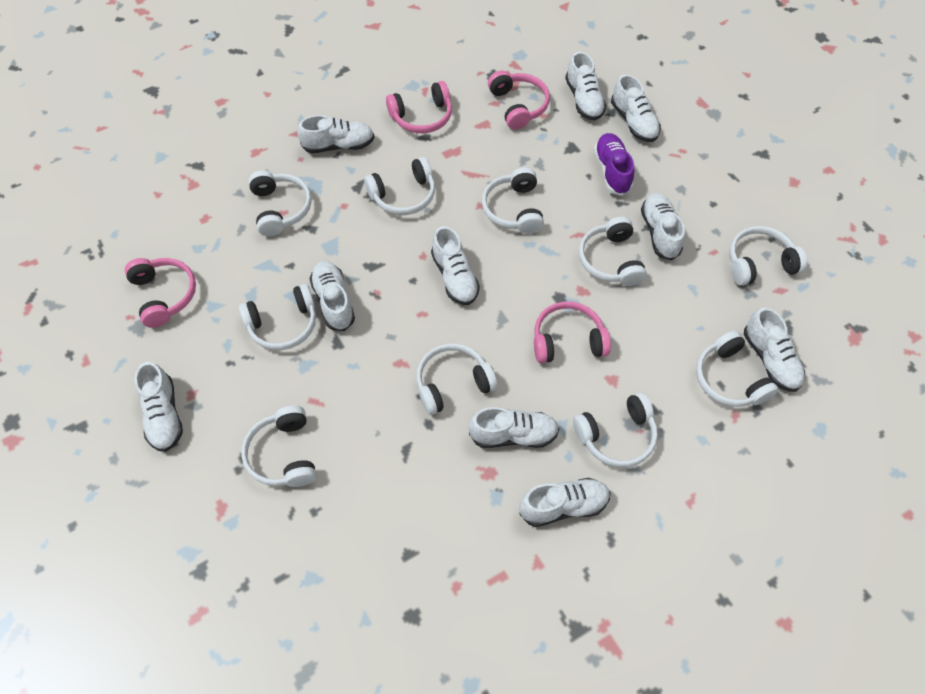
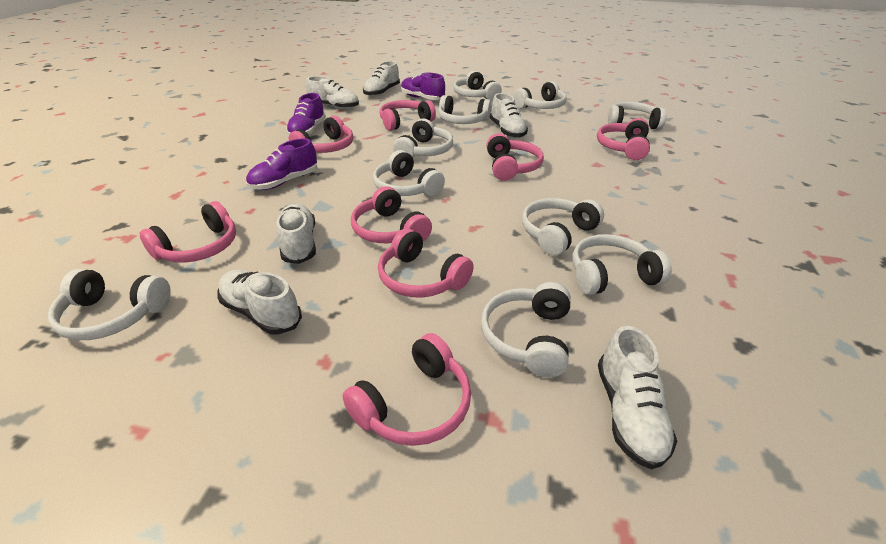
pink headphones: [125,258,196,328] [386,81,452,133] [488,70,550,130] [534,302,611,363] = 4 -> [139,201,236,263] [289,116,353,153] [342,333,471,446] [351,186,432,243] [378,228,474,298] [379,100,436,131] [486,133,544,181] [597,118,650,160] = 8
purple shoe: [594,133,634,196] = 1 -> [246,138,317,190] [286,93,326,135] [401,72,445,100] = 3
white shoe: [135,362,183,452] [297,115,374,153] [309,261,355,331] [431,226,480,305] [468,407,559,448] [519,478,611,527] [565,52,607,120] [611,74,661,142] [641,193,685,260] [744,307,805,392] = 10 -> [217,270,302,334] [276,203,316,264] [306,76,359,109] [363,61,400,97] [490,93,528,138] [598,326,677,469] = 6

